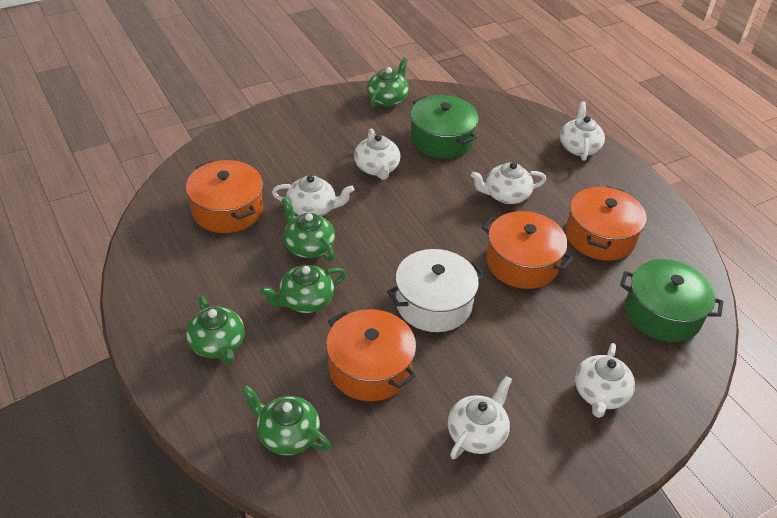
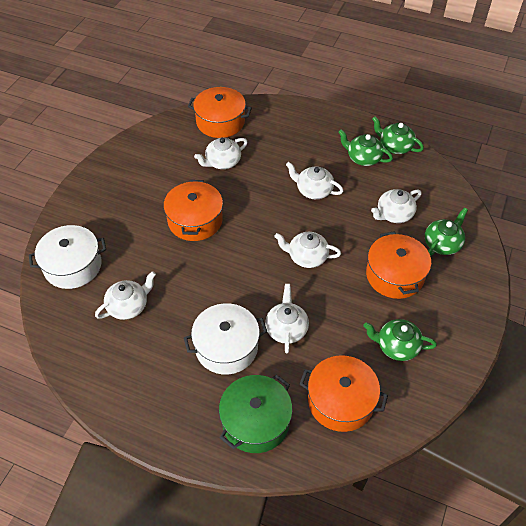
green pot: [411,95,479,159] [620,259,723,342] = 2 -> [219,374,293,453] = 1
green teapot: [186,296,245,365] [242,385,331,455] [260,265,346,313] [282,197,335,261] [367,58,409,107] = 5 -> [338,129,393,166] [363,319,437,361] [372,116,424,154] [425,207,468,256] = 4
white pot: [387,249,485,332] = 1 -> [29,225,106,289] [184,303,267,375] = 2

